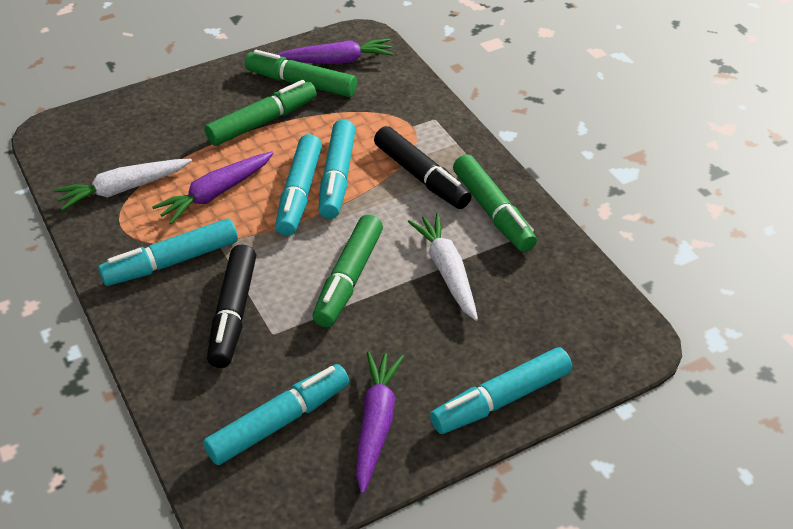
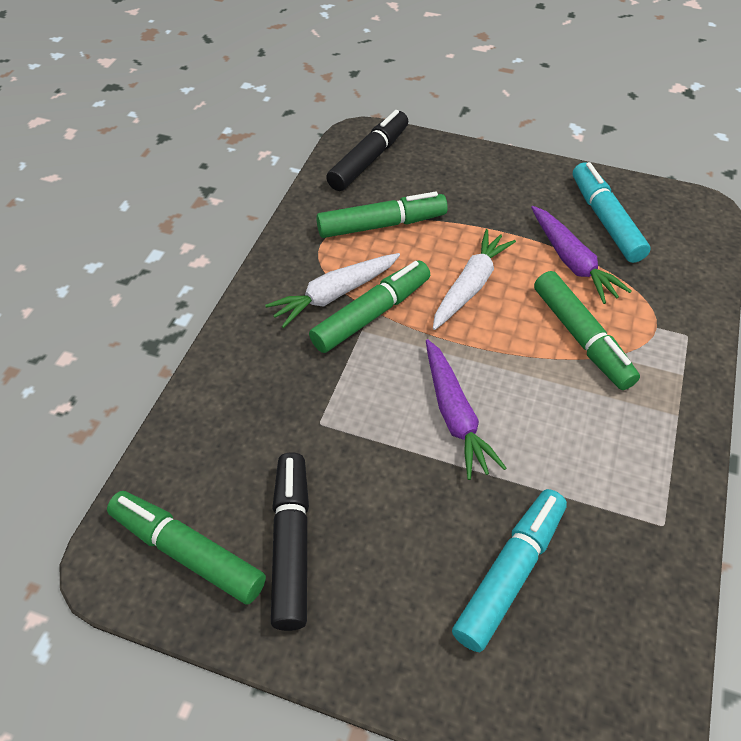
purple carrot: [152,151,274,224] [277,38,394,64] [356,351,404,494] = 3 -> [426,339,506,480] [531,206,632,304] = 2
turquoise marker: [98,218,238,286] [203,364,349,465] [275,134,322,236] [318,119,356,219] [430,347,572,434] = 5 -> [452,489,567,652] [573,162,651,263] = 2

